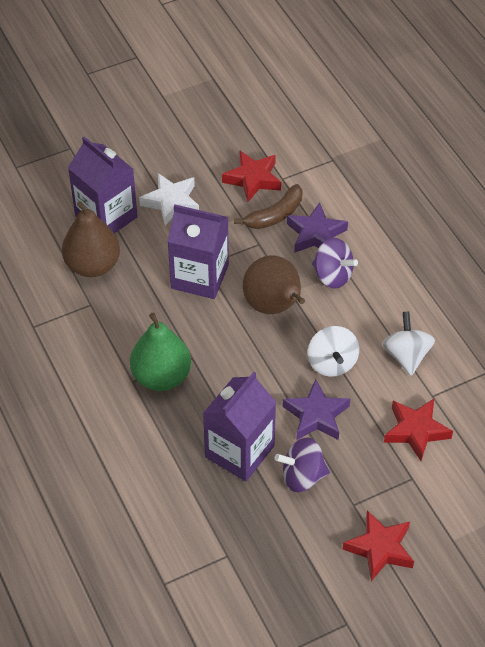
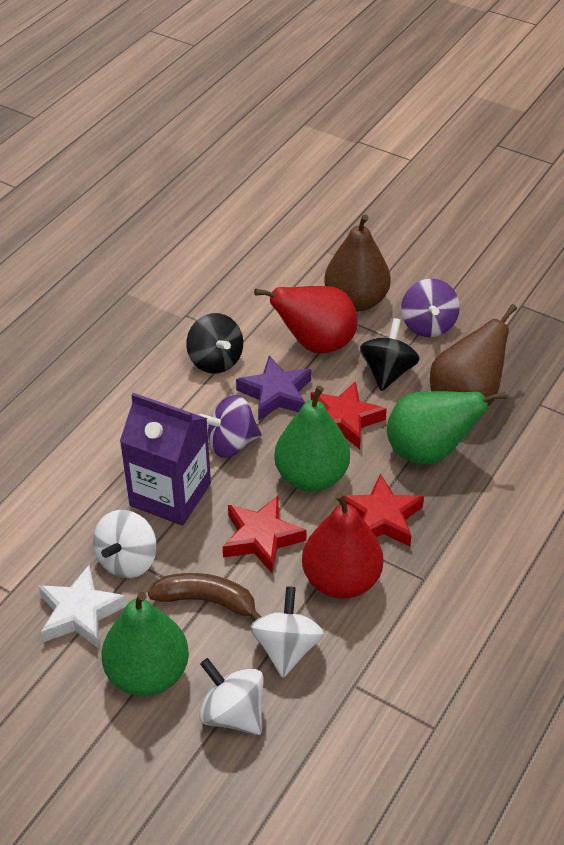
black spinning top: none = 0 -> [186,313,243,373] [360,318,420,391] = 2
green pear: [130,313,191,391] = 1 -> [101,592,189,696] [274,386,350,491] [387,391,507,465] = 3
purple carton: [68,136,138,233] [167,204,229,299] [203,372,276,481] = 3 -> [120,393,211,526] = 1
purple star: [282,379,350,440] [287,202,348,253] = 2 -> [236,356,312,421] = 1
red pear: none = 0 -> [254,286,357,353] [302,492,383,599] = 2
white spinning top: [308,326,359,377] [382,311,435,376] = 2 -> [93,510,157,578] [199,658,264,735] [250,586,324,678] = 3

